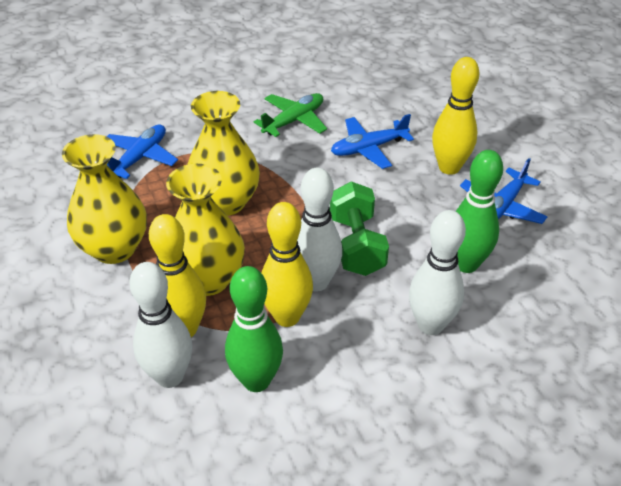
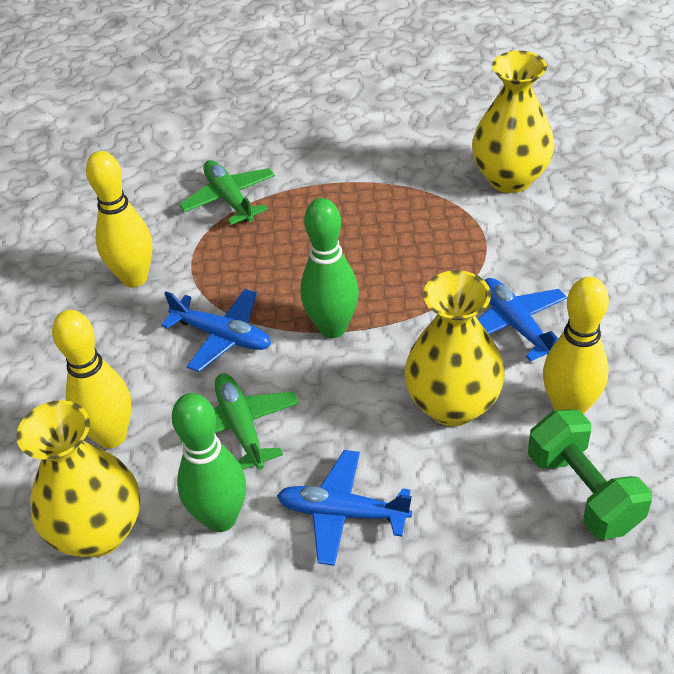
green plane: [254,93,327,137] = 1 -> [179,160,275,225] [180,373,299,470] = 2
white bowling pin: [129,262,192,388] [297,168,342,292] [409,210,466,335] = 3 -> none = 0

